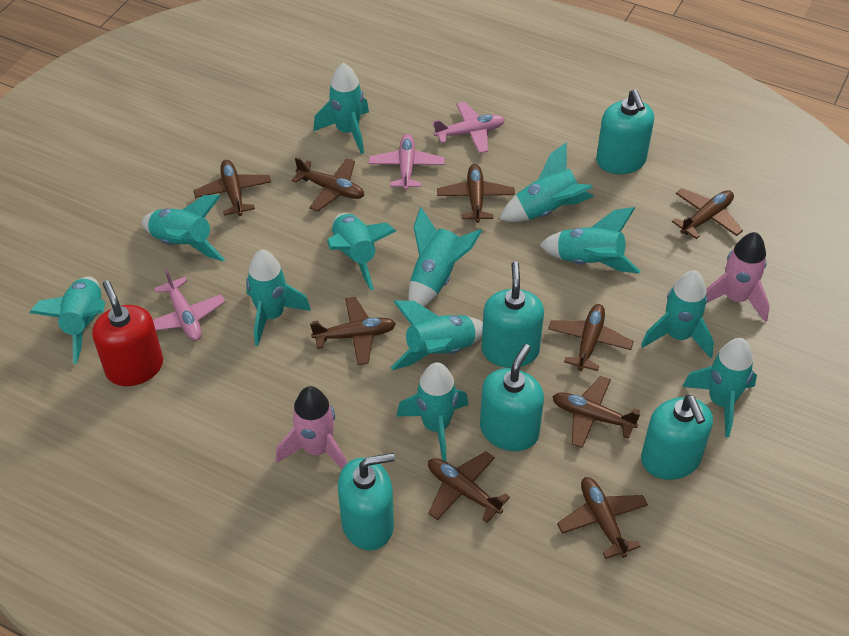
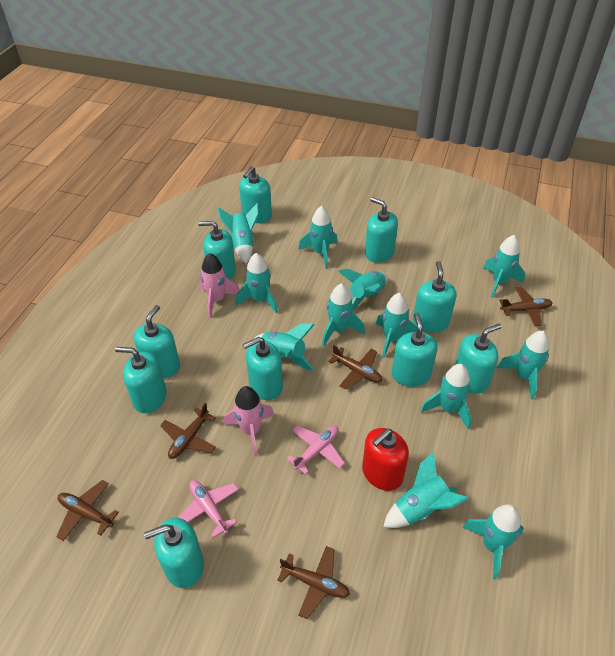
brown plane: [193,160,271,216] [292,158,364,212] [310,297,396,365] [428,451,510,523] [437,164,515,223] [548,304,634,371] [552,376,640,448] [557,477,648,559] [672,188,743,239] = 9 -> [56,480,119,541] [160,403,216,459] [277,546,350,619] [328,345,382,390] [499,287,552,326] = 5
pink plane: [153,269,225,341] [369,134,445,190] [433,102,505,153] = 3 -> [178,480,239,538] [287,426,345,475] = 2
turquoise soap dispenser: [338,453,395,551] [480,344,544,451] [481,261,544,368] [596,90,654,174] [641,395,713,480] = 5 -> [115,347,167,413] [134,305,180,378] [144,518,204,588] [198,221,236,280] [239,166,272,223] [242,337,283,400] [365,197,398,263] [392,313,437,387] [413,261,456,333] [455,323,502,394] = 10

